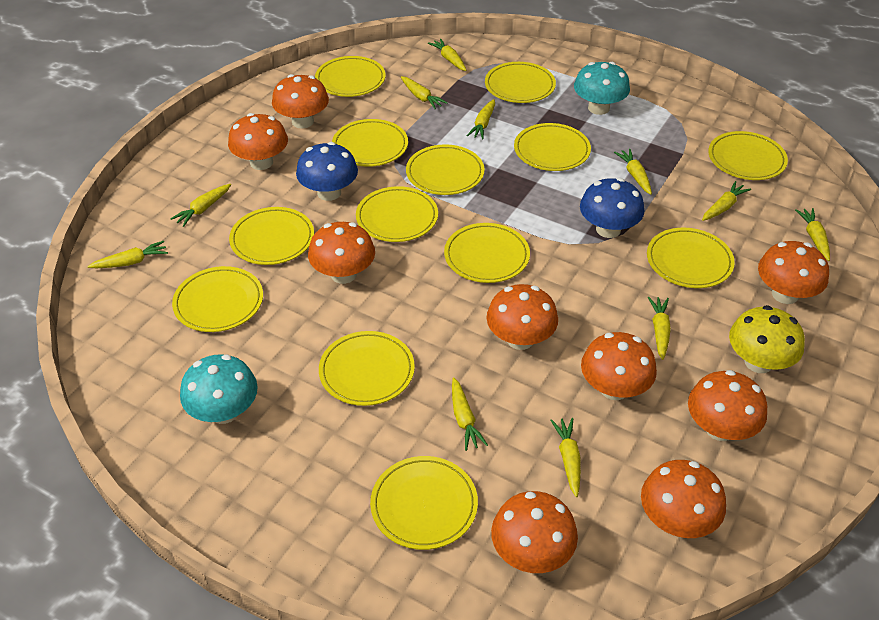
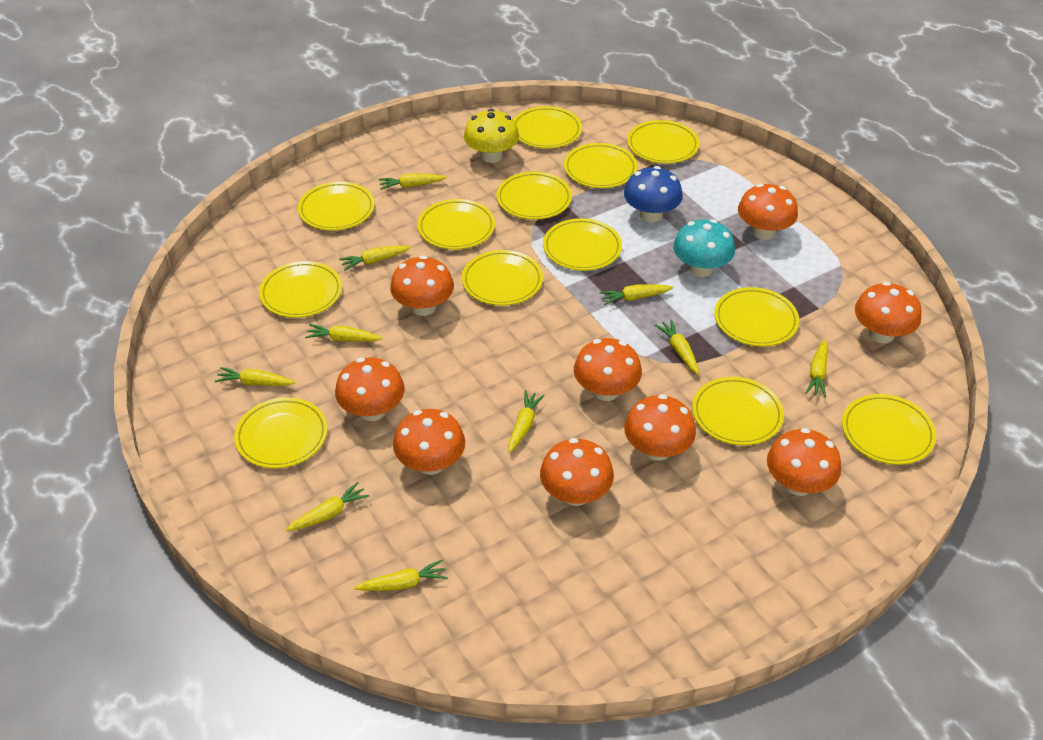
blue mushroom: [296,142,358,201] [580,178,644,238] = 2 -> [624,166,683,222] = 1
turquoise mushroom: [180,354,258,424] [574,62,630,115] = 2 -> [673,219,735,277] = 1
yellow carrot: [87,241,168,268] [170,184,231,227] [401,76,448,109] [428,38,467,71] [452,377,488,451] [467,99,495,139] [550,418,581,497] [614,149,652,195] [648,297,671,360] [702,181,751,221] [795,208,830,261] = 11 -> [215,367,295,386] [286,482,369,531] [305,324,383,342] [339,246,411,271] [354,559,448,591] [379,173,447,190] [508,390,545,453] [599,284,673,305] [655,320,699,374] [805,340,828,397] = 10

